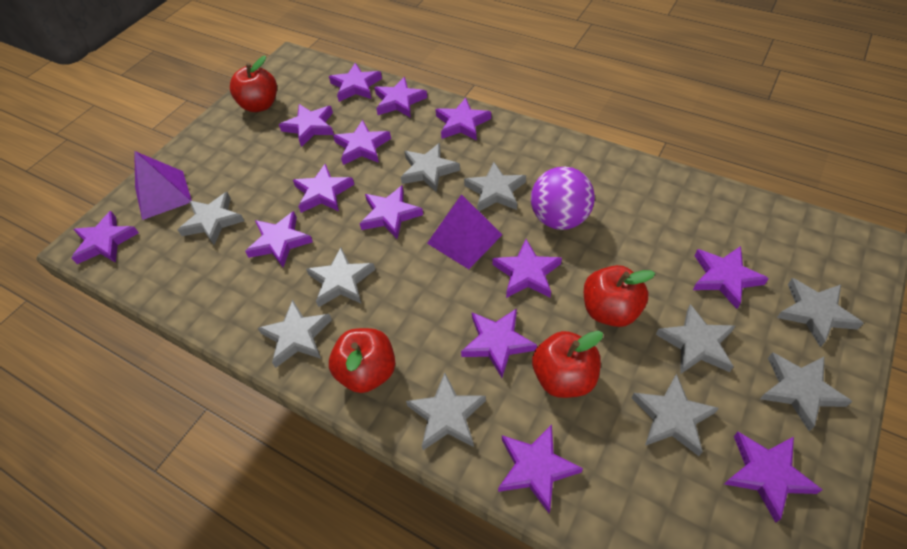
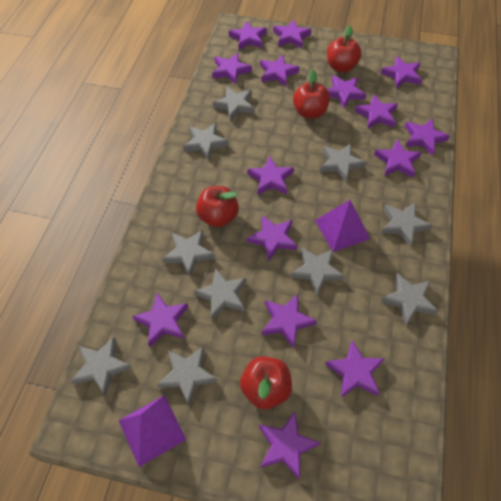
purple ball: [531,167,595,230] = 1 -> none = 0
purple star: [71,211,139,264] [245,211,313,267] [279,104,334,147] [293,164,354,213] [329,63,382,102] [333,120,391,165] [360,186,423,239] [374,77,427,118] [435,98,491,141] [461,308,537,378] [492,239,562,298] [498,424,583,513] [693,246,769,309] [724,432,823,523] = 14 -> [132,293,188,347] [212,53,252,84] [229,21,267,50] [247,156,294,195] [247,215,298,261] [259,412,320,480] [260,55,299,86] [262,294,317,348] [273,20,312,48] [325,340,384,398] [327,75,366,108] [354,94,398,129] [374,139,422,177] [381,56,422,88] [405,119,450,156] = 15

